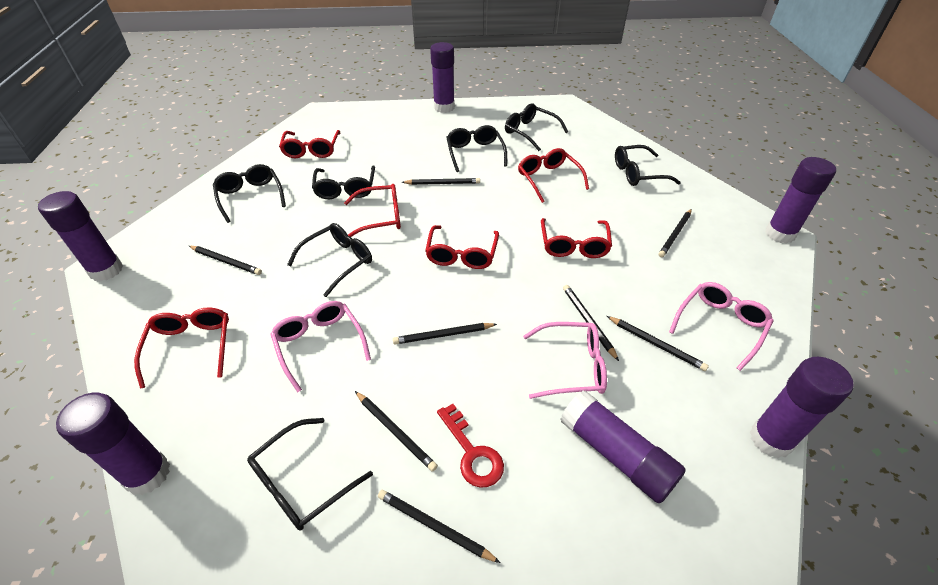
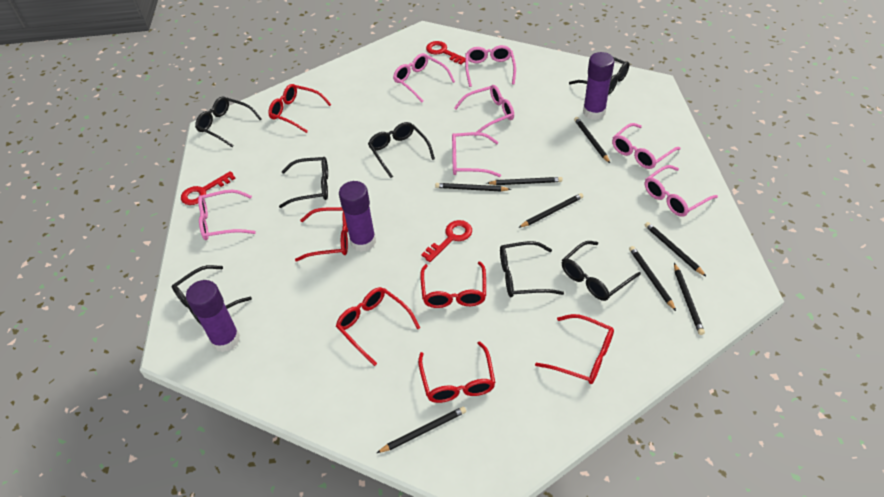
pink glasses: [270,301,371,392] [523,322,607,399] [669,282,774,371] = 3 -> [198,190,256,240] [393,53,455,102] [452,132,501,177] [454,85,514,136] [465,45,516,87] [612,123,681,169] [645,165,718,217] = 7
purple glue stick: [38,191,123,281] [56,393,170,495] [430,42,455,113] [560,391,686,503] [750,357,853,458] [765,157,836,244] = 6 -> [186,280,240,352] [339,181,376,252] [583,52,614,120] = 3
red key: [437,404,504,488] = 1 -> [181,171,236,205] [421,220,472,262] [426,41,465,65] = 3

